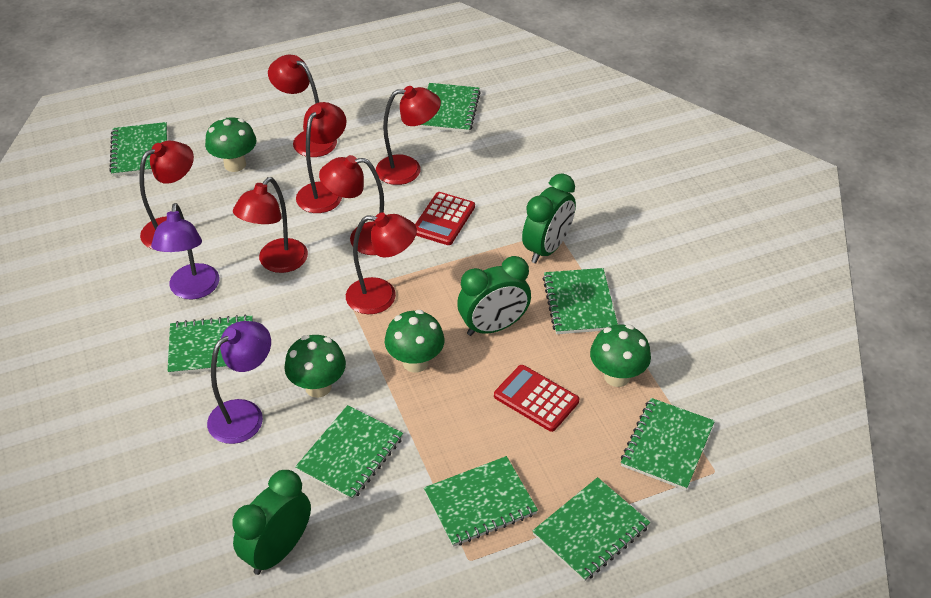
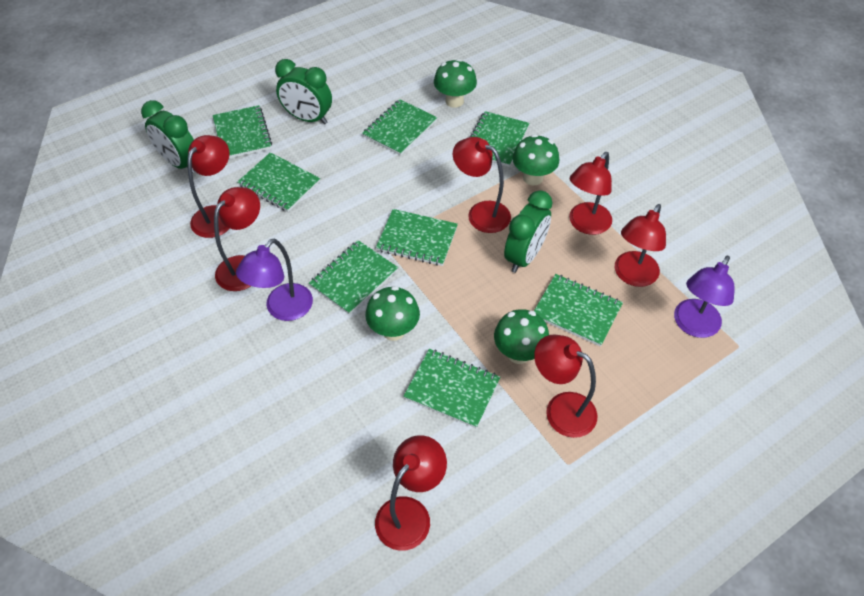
red calculator: [415,192,475,245] [494,365,579,432] = 2 -> none = 0

